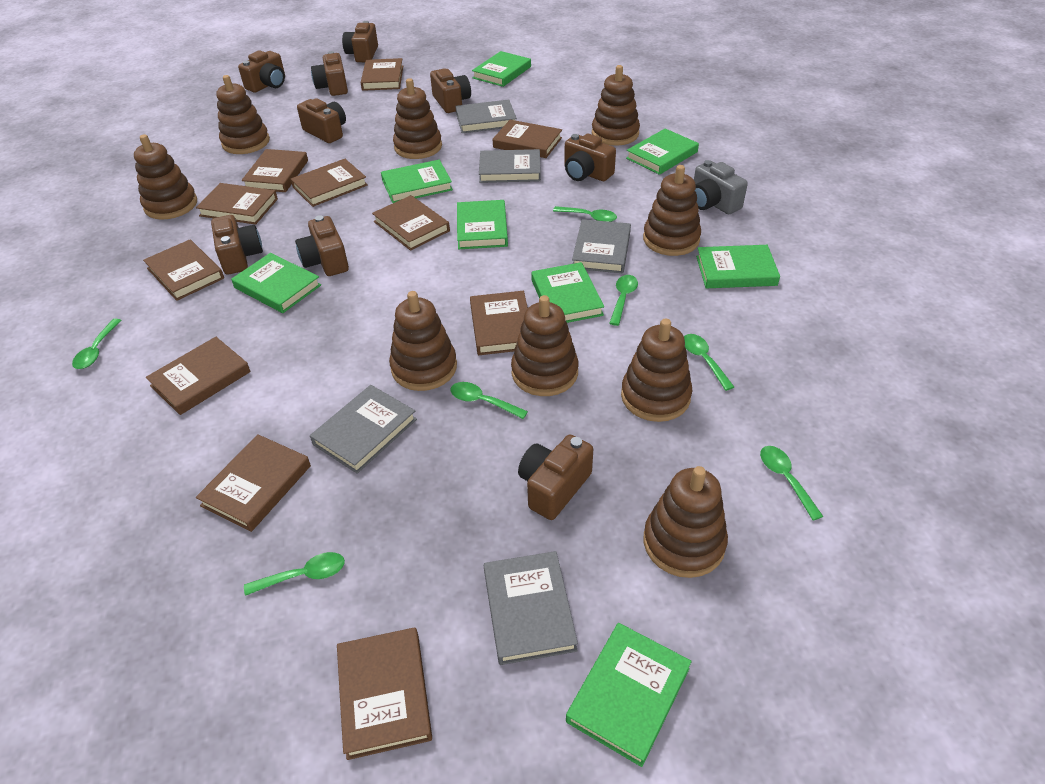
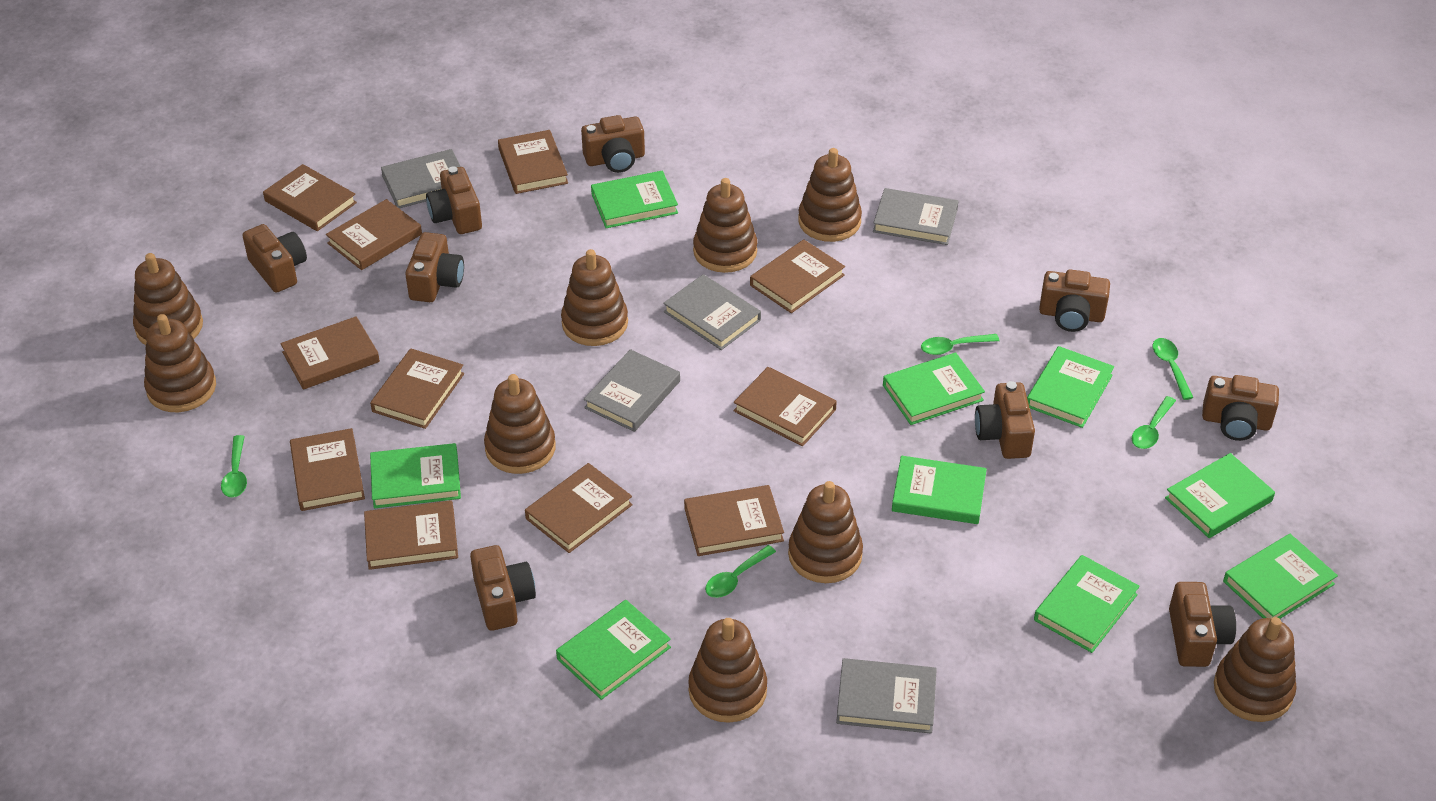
green book: [231,253,321,313] [381,160,453,203] [457,200,508,249] [472,51,531,87] [531,262,604,323] [566,623,691,767] [626,128,699,175] [696,245,780,288] = 8 -> [370,443,461,508] [556,600,671,700] [591,171,678,228] [883,352,985,425] [892,456,987,524] [1027,346,1114,428] [1034,555,1140,653] [1165,453,1275,538] [1223,534,1338,619] = 9
green spoon: [72,319,122,369] [244,552,345,596] [450,382,528,419] [553,206,617,222] [609,275,638,326] [684,334,734,391] [760,446,823,521] = 7 -> [221,435,247,498] [705,545,776,598] [921,334,999,355] [1132,396,1176,449] [1153,338,1193,400] = 5
grey camera: [694,160,748,214] = 1 -> none = 0

